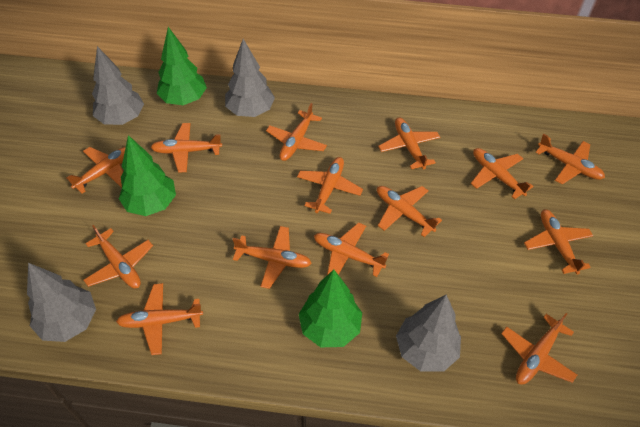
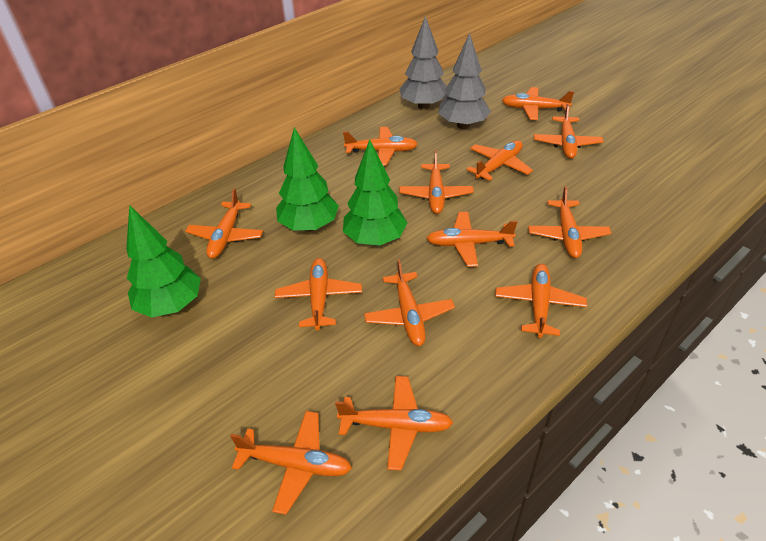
grey tree: [27,263,96,342] [92,46,144,125] [225,39,275,117] [396,294,461,372] = 4 -> [400,16,447,110] [438,33,491,129] = 2
orange plane: [66,147,126,194] [84,225,153,288] [116,283,203,355] [151,123,222,173] [233,226,312,289] [266,103,327,161] [297,157,363,214] [314,222,389,277] [377,186,442,237] [378,118,440,170] [471,148,534,200] [501,313,577,384] [524,209,593,275] [535,134,605,184] = 14 -> [185,188,263,259] [230,411,352,515] [275,258,362,330] [335,376,453,471] [343,127,418,166] [364,259,455,346] [399,150,474,214] [426,212,517,267] [467,140,533,181] [495,264,587,338] [502,87,574,120] [528,186,611,258] [534,104,604,159] = 13

